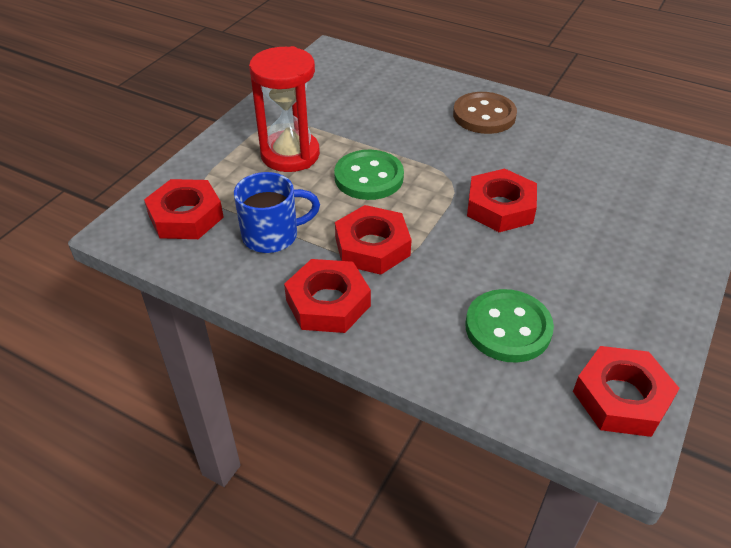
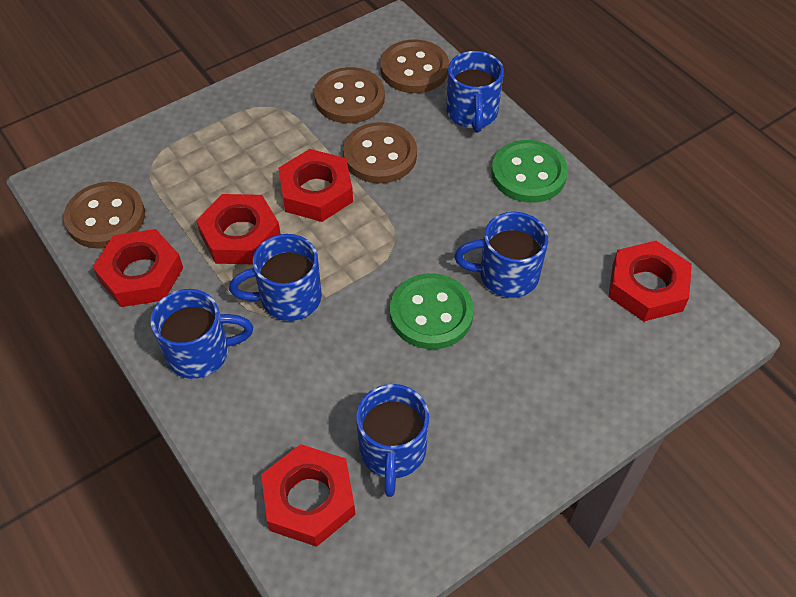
blue mug: [234,172,320,253] = 1 -> [150,289,253,379] [229,234,322,321] [356,384,429,497] [446,51,504,133] [454,212,548,298] = 5
brown button: [453,92,517,134] = 1 -> [63,182,145,249] [314,67,385,123] [343,122,417,183] [380,39,449,93] = 4
red hourglass: [249,46,320,172] = 1 -> none = 0

